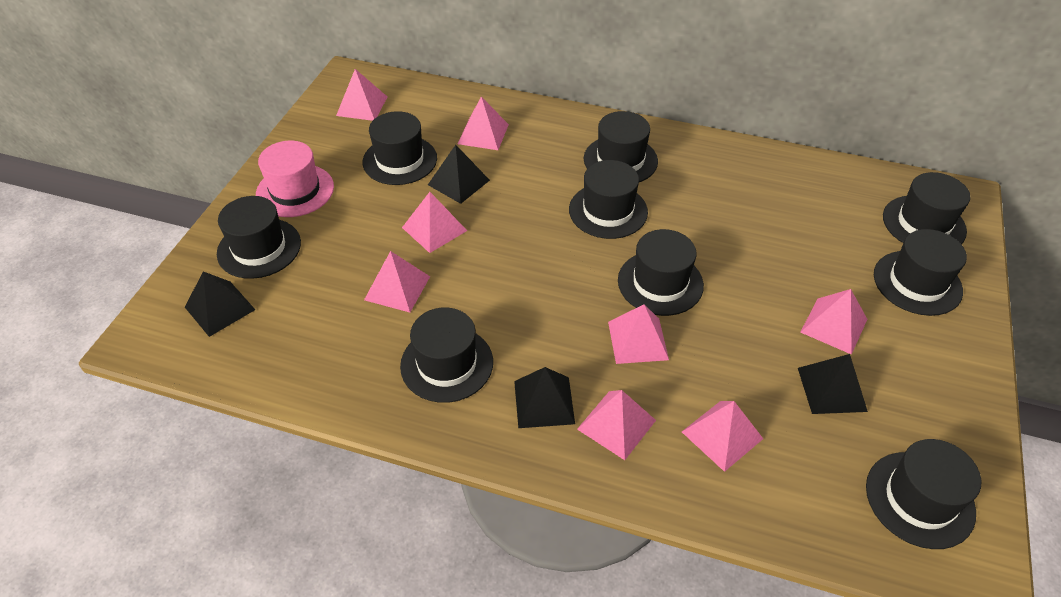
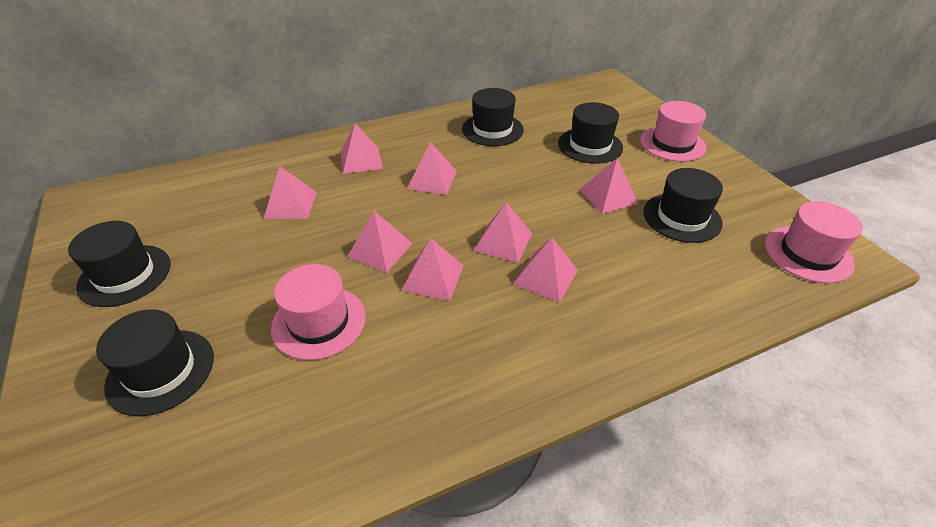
black hat: [217,196,301,279] [362,111,437,185] [400,307,493,403] [569,160,648,239] [584,111,658,182] [618,229,704,316] [866,439,981,549] [874,229,967,316] [883,172,970,244] = 9 -> [68,221,171,307] [96,309,214,416] [462,88,524,146] [558,102,623,164] [643,168,723,243] = 5
black pyramid: [185,271,255,337] [428,145,490,204] [514,367,575,428] [798,354,868,414] = 4 -> none = 0
pink hat: [256,141,334,217] = 1 -> [271,264,366,360] [640,101,707,162] [765,201,863,283] = 3

